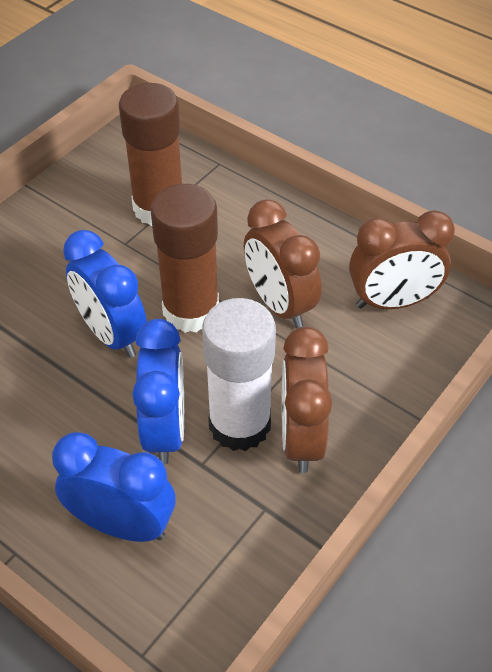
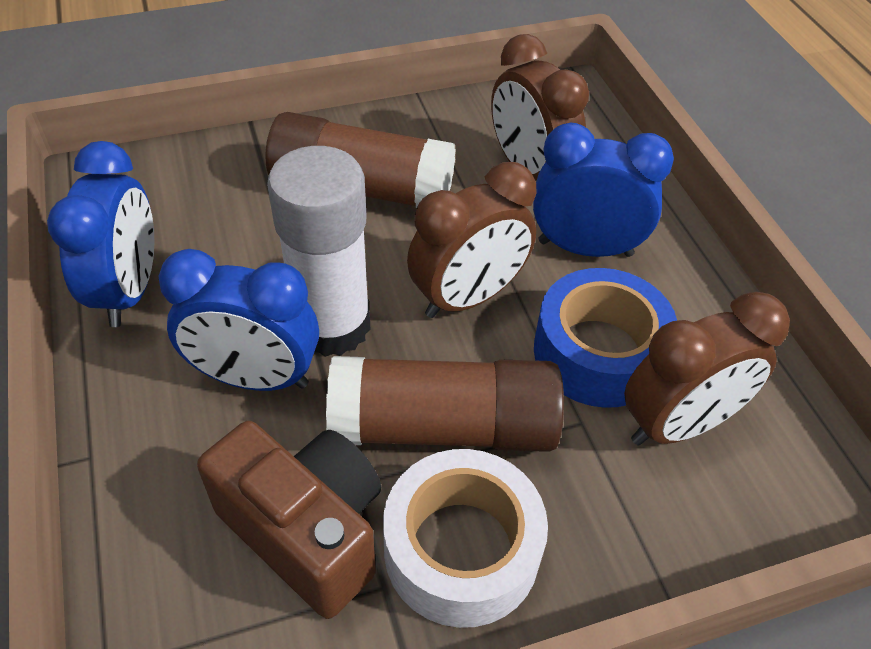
blue tape: none = 0 -> [534,268,677,408] = 1
brown camera: none = 0 -> [197,421,381,619] = 1
white tape: none = 0 -> [383,449,548,628] = 1

